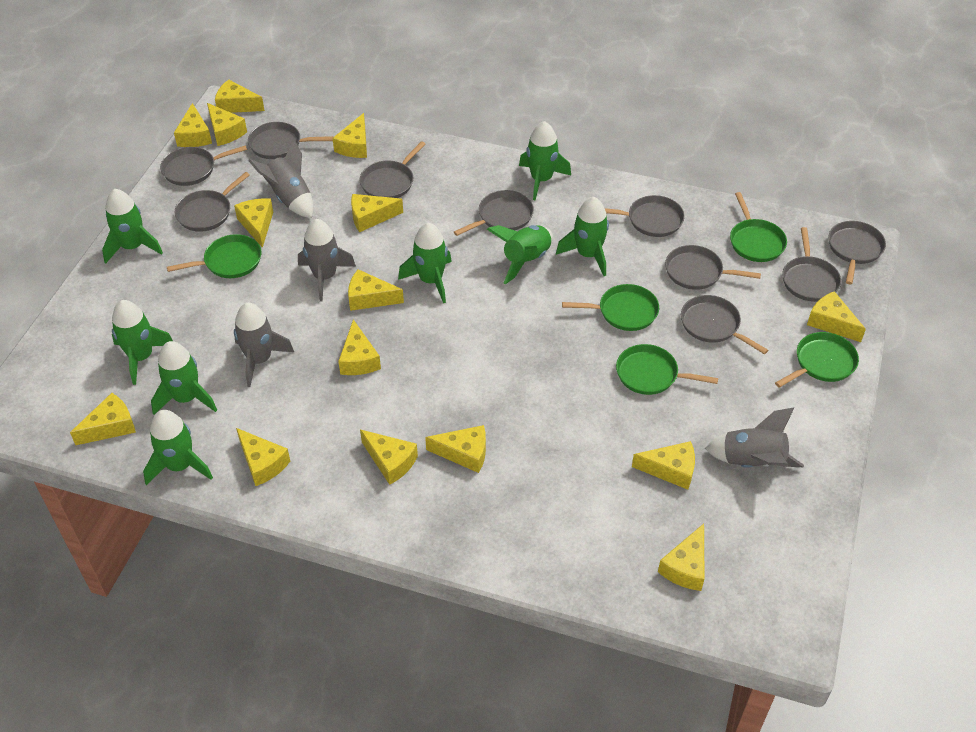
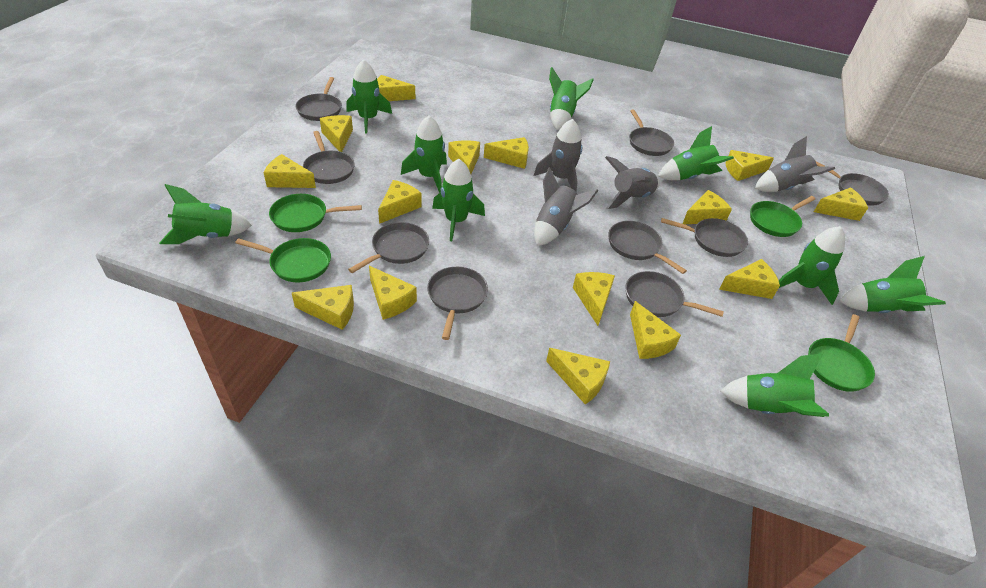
green pan: [167,234,261,278] [562,284,659,331] [616,344,718,395] [730,192,787,262] [775,332,859,388] = 5 -> [236,238,331,282] [269,194,362,232] [750,196,815,237] [808,314,875,392] = 4
green rocket: [102,189,163,263] [112,300,173,385] [143,410,213,485] [151,341,217,415] [398,223,452,303] [487,225,553,284] [519,121,571,201] [556,197,609,276] = 8 -> [159,184,252,244] [346,59,392,133] [401,115,447,193] [432,159,485,241] [549,67,594,130] [658,126,734,180] [720,353,829,417] [779,226,845,305] [839,256,946,313] = 9
grey pan: [160,145,247,186] [175,172,250,232] [248,122,333,159] [359,141,425,198] [454,190,534,236] [604,195,685,237] [665,245,761,290] [681,295,768,354] [782,227,841,302] [828,221,886,285] = 10 -> [296,77,342,121] [303,131,355,184] [348,222,429,273] [427,267,488,340] [608,221,687,274] [625,271,724,317] [629,109,674,156] [661,218,748,257] [816,161,889,206] = 9

